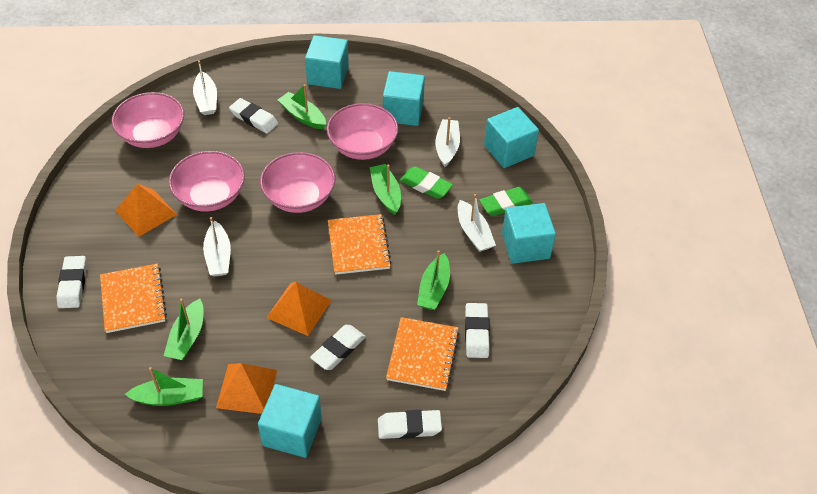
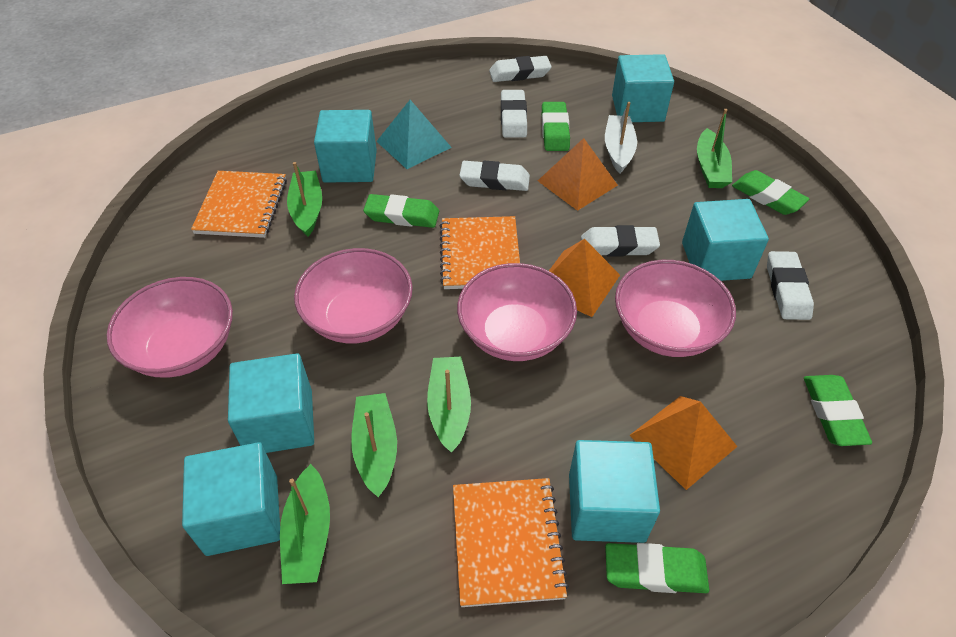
green eraser: [400,167,453,199] [479,187,533,216] = 2 -> [363,194,439,228] [542,102,570,151] [605,543,709,593] [732,170,809,215] [804,375,872,446] = 5
turquoise cube: [258,384,322,458] [305,35,349,89] [383,71,425,126] [484,107,539,168] [502,203,556,264] = 5 -> [182,442,280,556] [228,353,314,453] [314,110,377,183] [569,440,660,543] [612,54,674,122] [682,199,769,281] = 6
turquoise pyramid: none = 0 -> [376,100,452,169] = 1
white boat: [193,60,217,115] [203,217,231,276] [435,117,460,167] [458,194,496,252] = 4 -> [605,102,637,174] = 1

